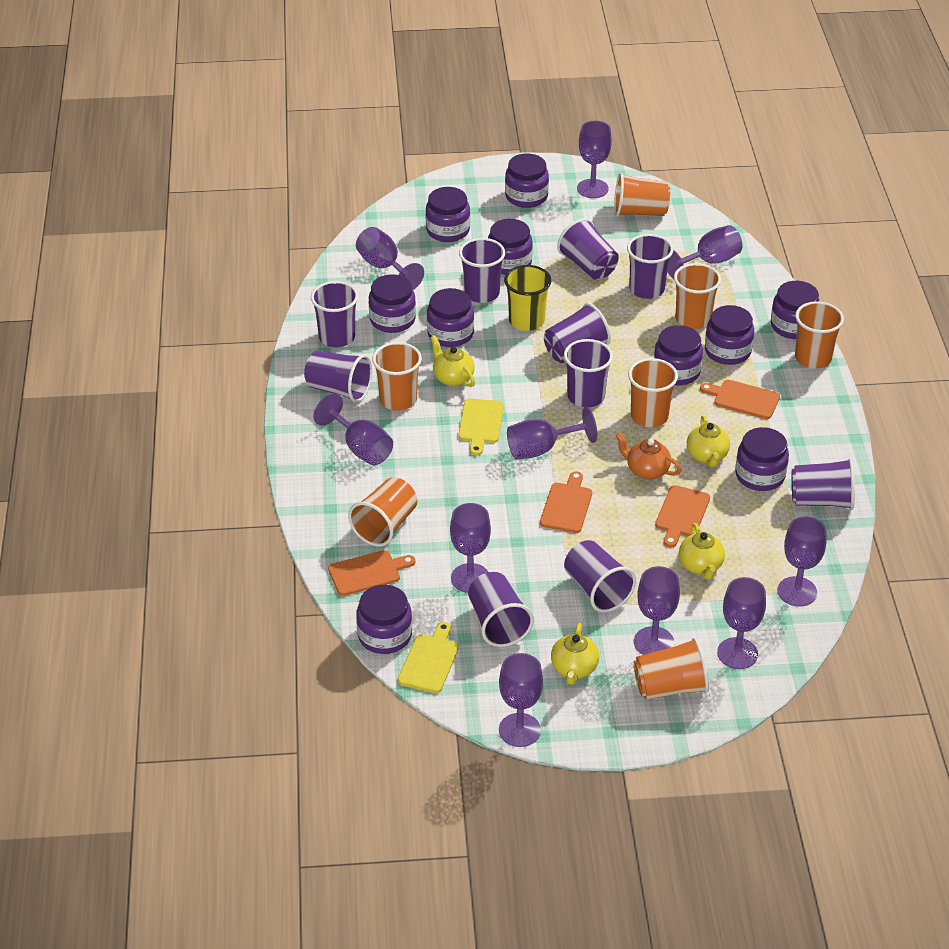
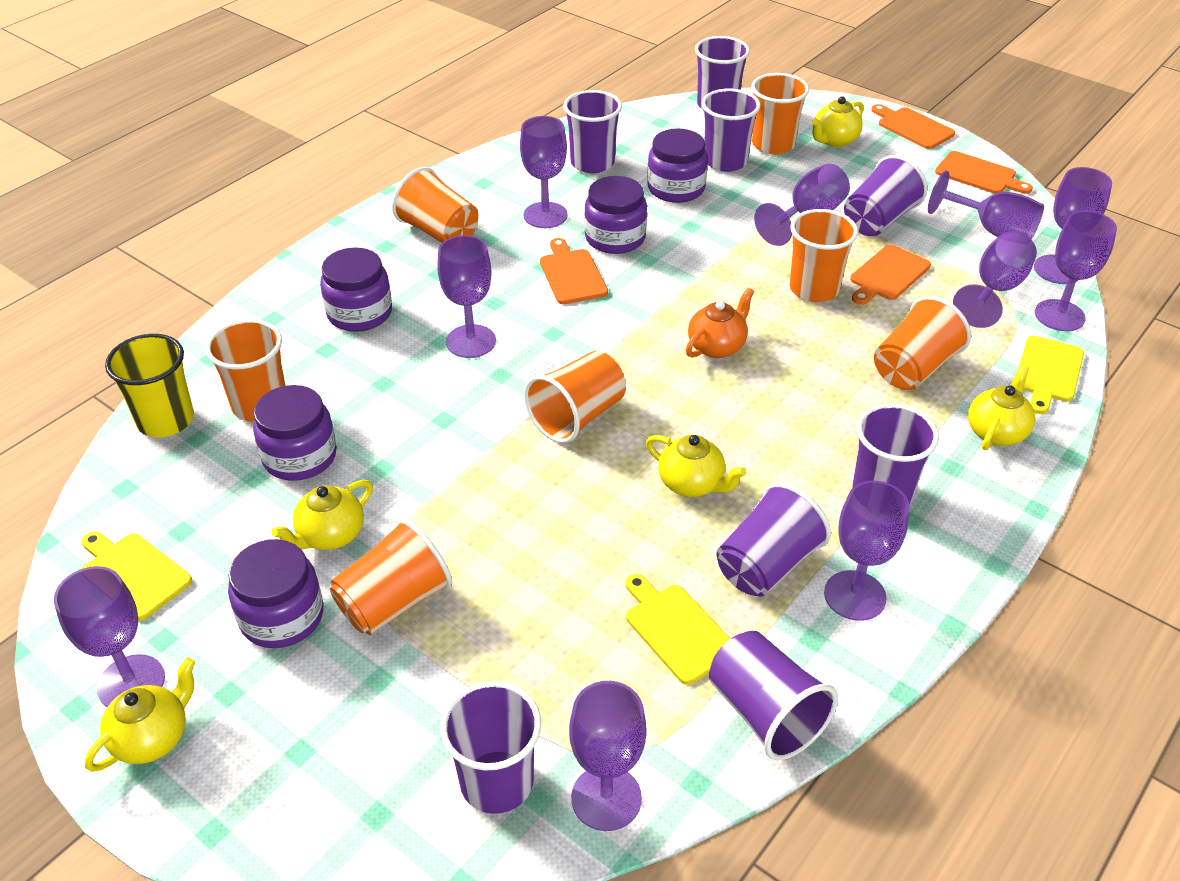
purple cup: [304,350,372,402] [311,281,358,347] [459,238,505,303] [468,572,534,647] [544,303,611,363] [557,218,619,280] [564,339,613,407] [564,540,636,612] [627,234,673,299] [792,458,855,510] = 10 -> [440,681,541,814] [563,90,622,173] [695,36,750,110] [702,89,761,172] [709,631,838,760] [717,483,831,597] [844,155,927,236] [852,403,939,505] = 8
purple jar: [356,585,412,654] [369,274,416,333] [426,187,470,242] [427,288,474,347] [488,219,533,275] [505,154,549,208] [654,325,703,386] [705,305,754,365] [735,427,789,491] [771,281,820,339] = 10 -> [228,539,323,648] [253,385,337,481] [320,248,392,332] [584,176,647,254] [647,129,708,203] = 5
yellow cutting board: [398,622,459,693] [458,399,504,456] = 2 -> [82,531,192,621] [626,574,730,685] [1018,336,1084,414] = 3
yellow teapot: [431,335,475,387] [551,623,599,685] [679,523,725,580] [687,415,730,467] = 4 -> [85,658,195,772] [271,480,373,550] [646,435,746,497] [811,97,864,147] [968,365,1035,450] = 5

